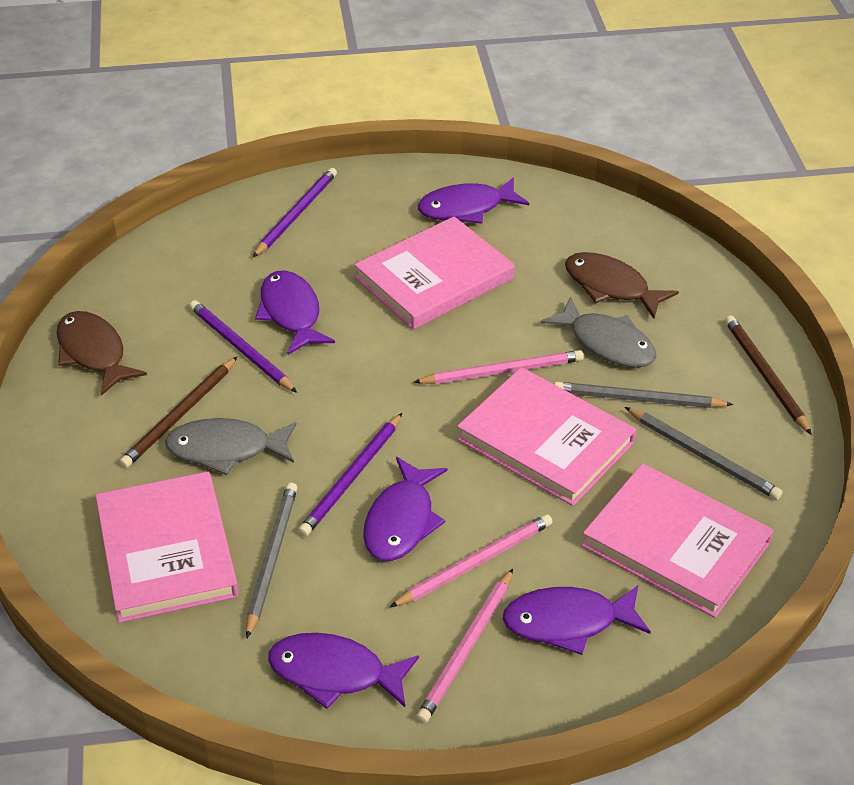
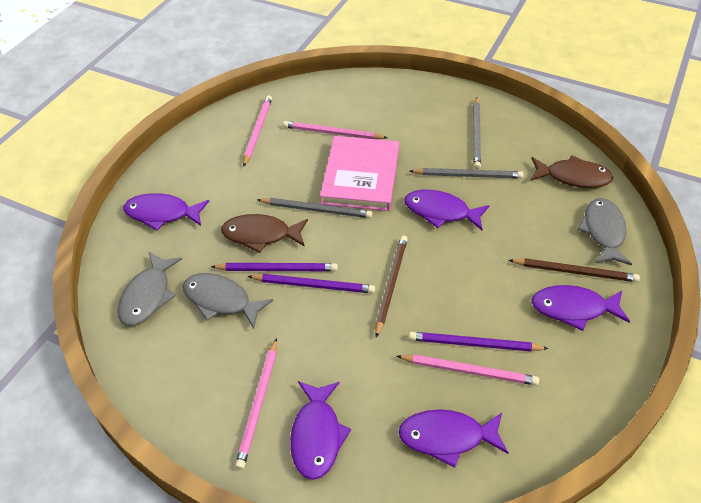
grey fish: [165,418,296,475] [541,297,656,367] = 2 -> [118,252,182,326] [183,273,273,329] [577,198,632,266] = 3
pink book: [95,471,239,623] [354,217,515,330] [457,367,636,506] [582,464,774,618] = 4 -> [320,136,399,211] = 1
pink pencil: [390,514,552,607] [414,350,584,384] [416,569,513,724] = 3 -> [235,338,277,470] [243,95,272,167] [283,121,387,139] [397,355,539,386] = 4

